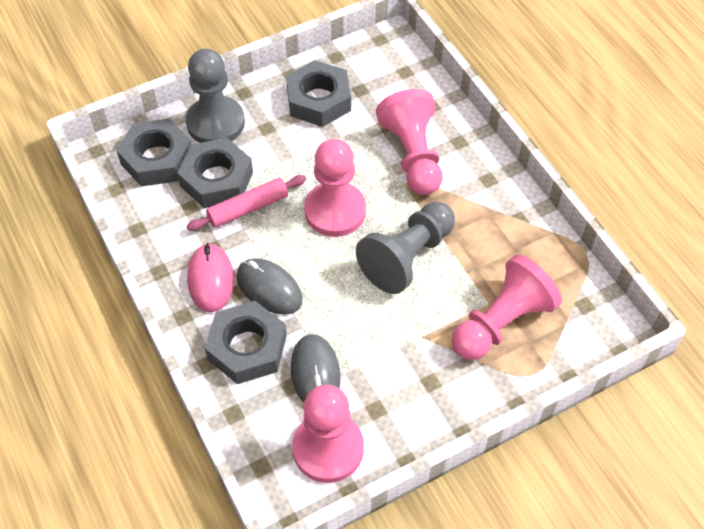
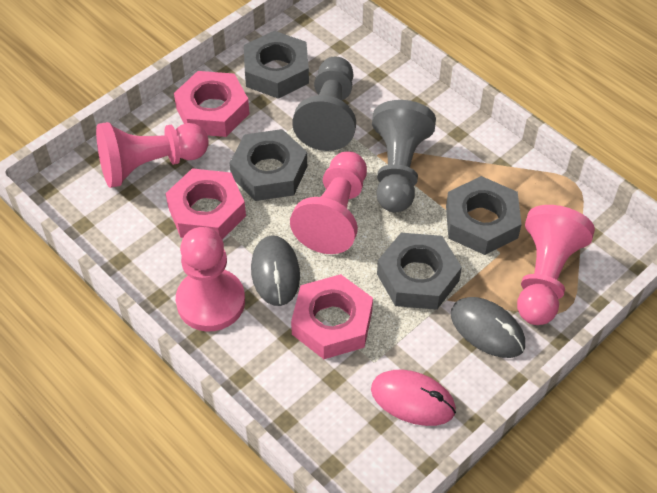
pink nut: none = 0 -> [166,168,246,240] [174,71,250,137] [291,274,373,359] = 3
pink rolling pin: [187,175,306,231] = 1 -> none = 0

